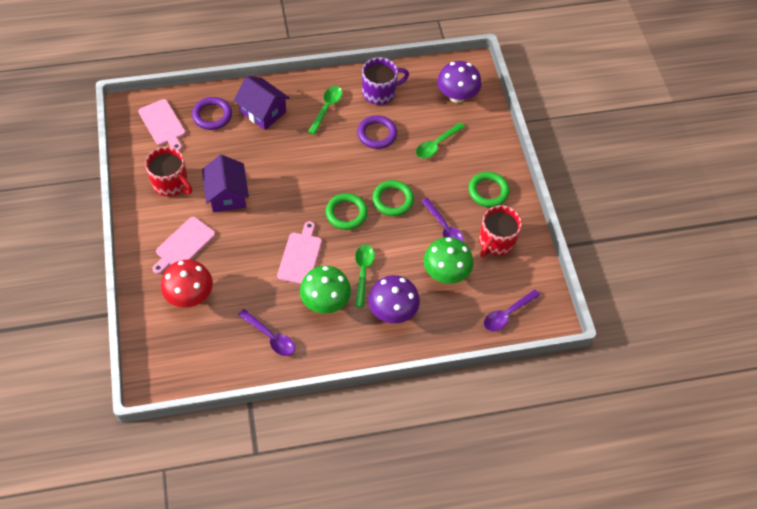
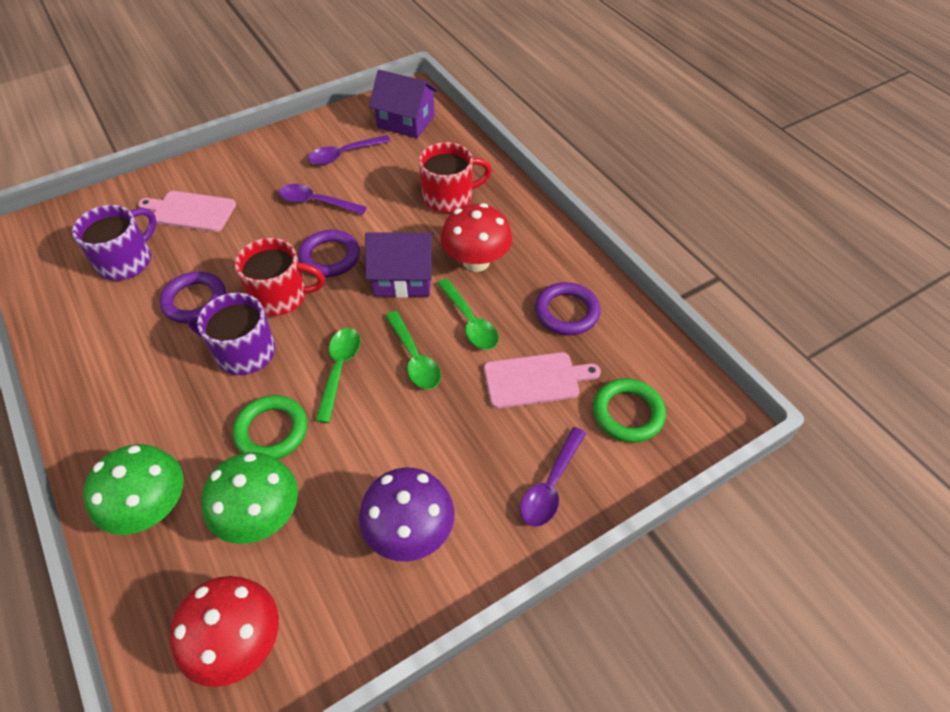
green ring: [326,193,368,230] [372,180,414,216] [468,172,510,207] = 3 -> [233,395,307,459] [593,379,666,443] = 2
pink cutting board: [138,99,186,151] [152,217,215,274] [277,221,322,284] = 3 -> [138,191,236,232] [484,352,601,408] = 2
purple mug: [362,58,409,105] = 1 -> [72,205,157,281] [187,293,275,375] = 2
purple mushroom: [368,275,420,324] [437,61,482,103] = 2 -> [359,468,455,561] = 1
purple ring: [192,97,232,130] [357,115,397,149] = 2 -> [159,272,226,323] [298,230,360,277] [535,282,601,335] = 3
red mushroom: [161,260,213,308] = 1 -> [170,576,279,687] [441,203,512,272] = 2

